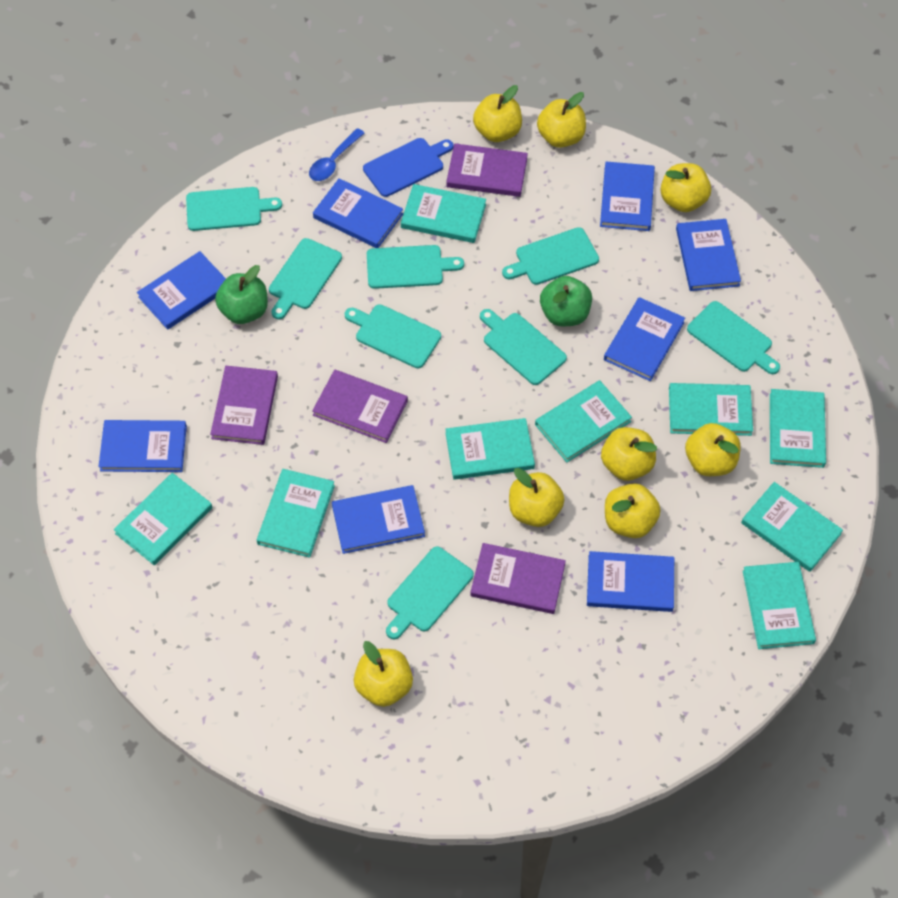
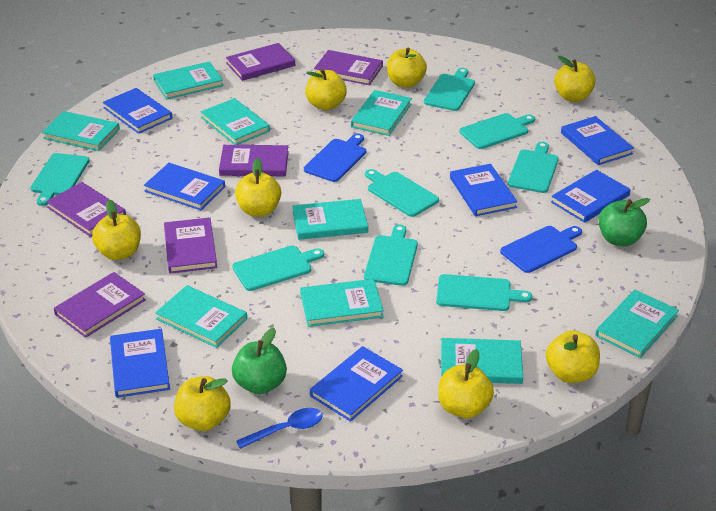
blue book: [98,420,187,472] [137,251,226,330] [313,178,403,248] [332,485,425,554] [587,551,674,612] [600,161,655,231] [604,297,685,381] [676,219,741,291] = 8 -> [103,88,172,134] [110,329,170,398] [144,163,225,210] [310,346,403,422] [450,164,517,216] [551,170,631,223] [561,116,634,165] = 7
blue cutting board: [363,138,453,197] = 1 -> [304,134,366,182] [500,226,582,273] = 2
purple book: [210,366,278,445] [312,370,408,443] [446,144,528,197] [470,543,566,614] = 4 -> [46,182,126,237] [54,272,146,338] [164,217,217,274] [219,145,289,176] [226,43,295,81] [314,50,383,85] = 6

